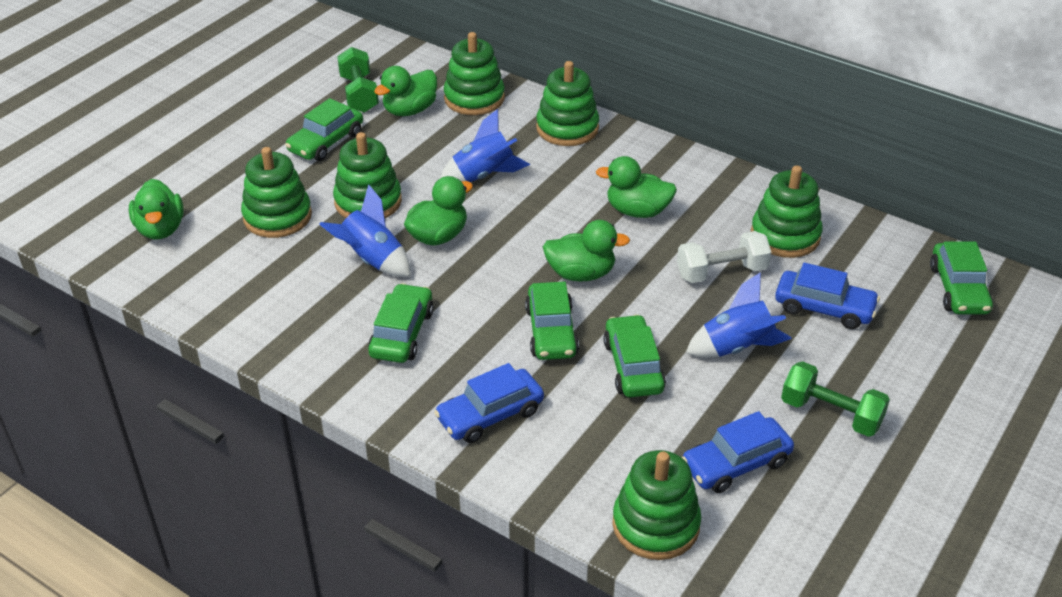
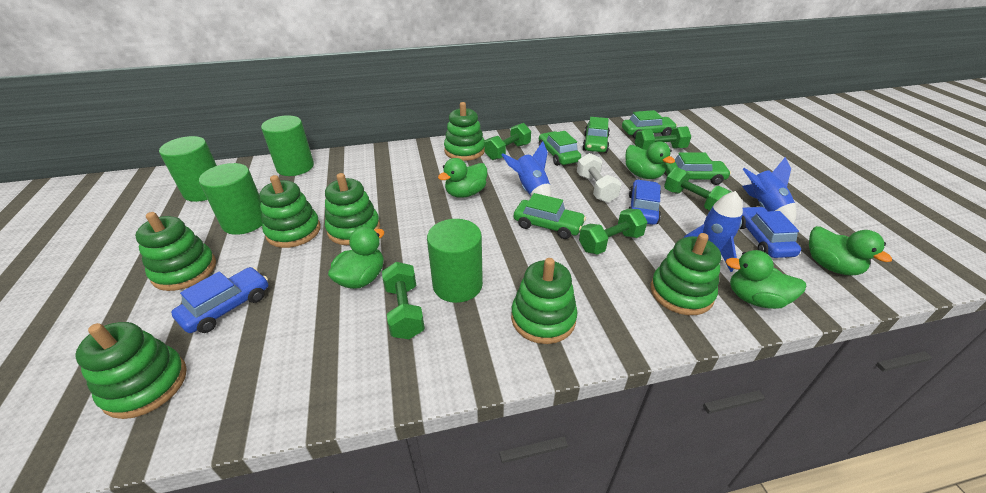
green cylinder: none = 0 -> [159,136,217,202] [199,163,263,235] [261,115,314,176] [427,219,483,303] = 4
green dumbbell: [337,47,379,113] [781,361,890,437] = 2 -> [382,262,425,339] [484,123,531,160] [579,209,647,255] [635,126,691,150] [664,167,731,211] = 5
green stacking toy: [241,147,312,238] [333,132,402,218] [444,32,505,115] [536,61,599,146] [612,450,701,560] [751,166,823,258] = 6 -> [75,322,187,419] [135,212,216,291] [259,175,321,248] [325,173,380,245] [444,102,485,161] [511,258,578,344] [651,233,721,315] = 7

